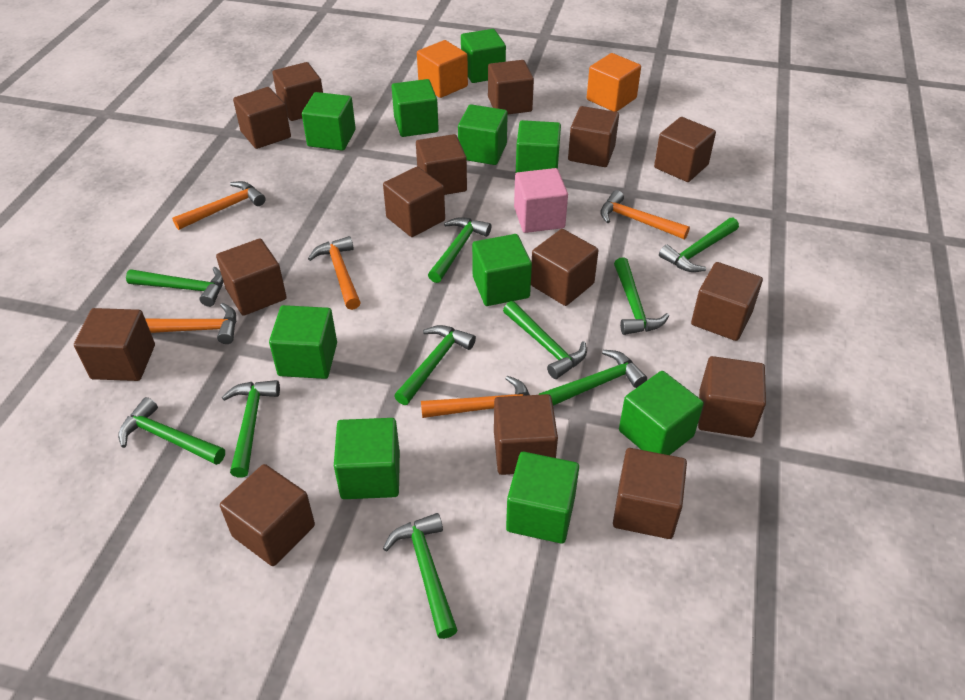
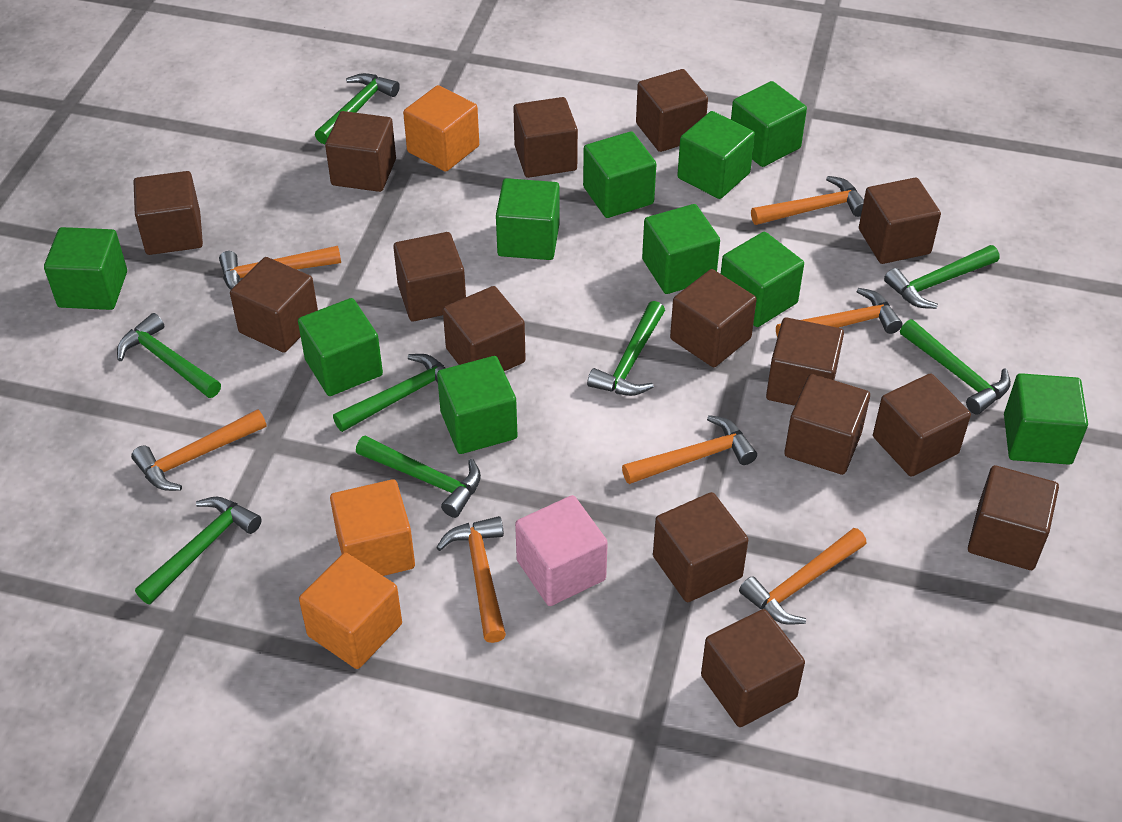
green hammer: [118,397,225,465] [126,267,223,307] [222,380,280,477] [383,513,458,639] [394,325,476,405] [428,217,491,283] [503,301,587,379] [539,350,647,406] [614,257,669,335] [659,218,739,272] = 10 -> [117,313,221,398] [135,497,262,604] [315,73,400,144] [333,354,446,432] [356,435,481,518] [587,301,665,396] [884,245,999,309] [900,319,1011,415] = 8
orange cube: [417,40,468,98] [586,53,641,112] = 2 -> [299,553,402,669] [330,479,415,576] [403,85,479,172] = 3
orange hammer: [145,303,236,344] [172,181,266,230] [308,236,361,310] [421,376,530,418] [600,190,690,239] = 5 -> [131,409,266,491] [219,246,341,290] [436,516,506,643] [622,415,757,484] [739,528,867,625] [751,176,864,225] [776,288,902,337] = 7

